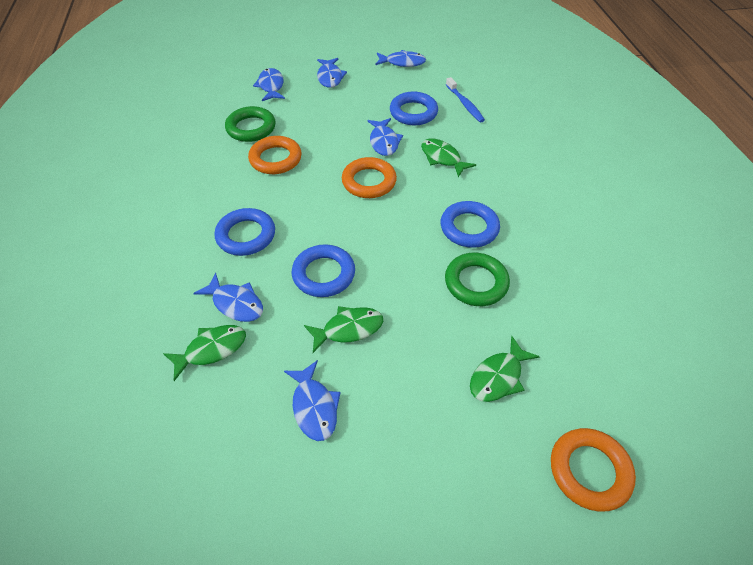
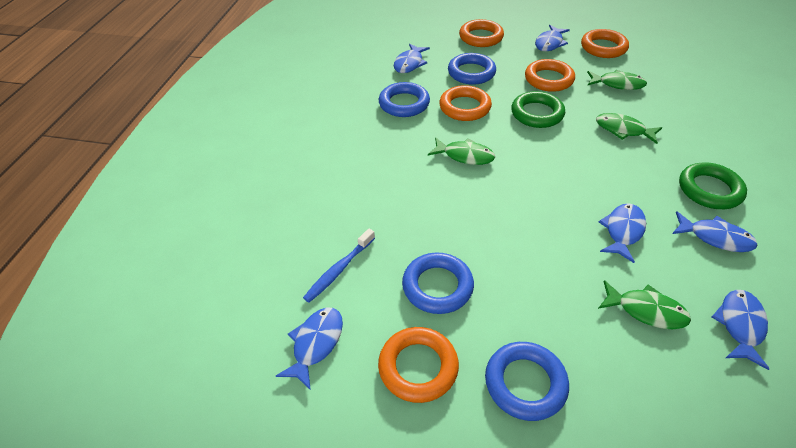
orange ring: [248,136,302,174] [342,157,397,198] [551,428,636,511] = 3 -> [378,327,459,403] [439,85,492,121] [459,19,504,47] [525,59,575,92] [581,29,629,58] = 5

